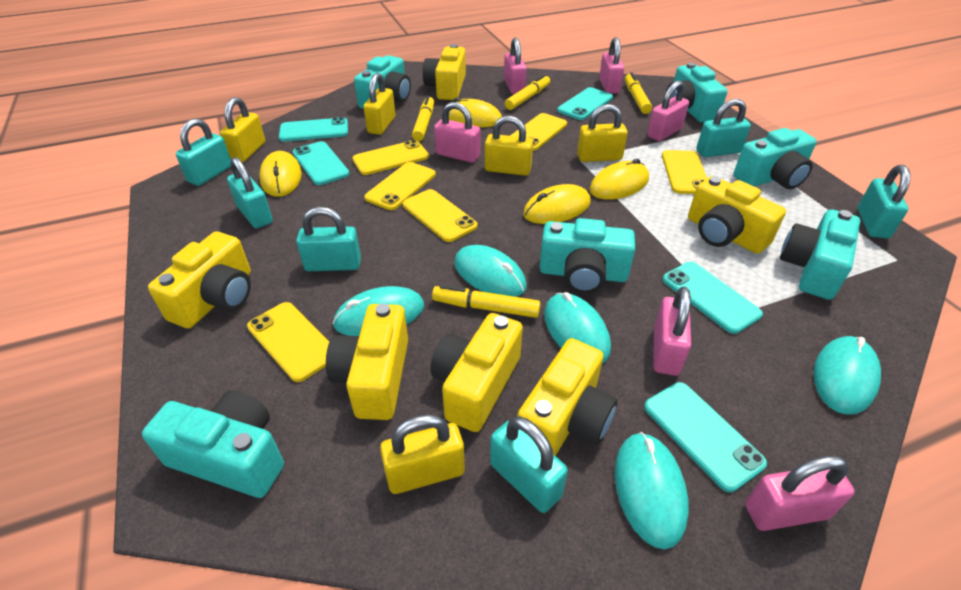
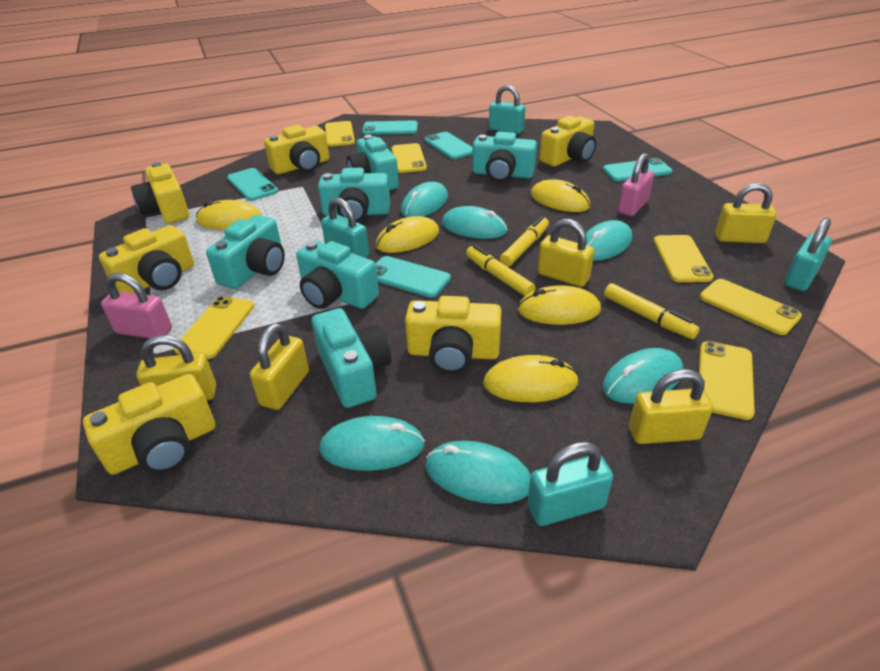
pink padlock: [434,102,480,163] [504,38,527,94] [599,37,624,94] [647,80,689,141] [653,287,691,376] [745,455,855,531] = 6 -> [101,273,172,338] [618,153,654,216] = 2
turquoise mouse: [332,286,424,336] [454,245,527,297] [544,292,611,363] [615,432,689,549] [813,336,881,415] = 5 -> [320,416,425,471] [401,182,448,217] [426,441,531,504] [442,206,507,239] [586,220,632,261] [602,348,683,404] = 6
turquoise padlock: [176,118,231,186] [227,157,273,228] [296,207,361,271] [490,416,568,513] [696,99,751,157] [858,165,910,239] = 6 -> [321,198,369,258] [489,85,525,134] [527,441,613,526] [785,218,832,291] = 4
yellow marker: [412,96,434,141] [432,285,540,318] [505,74,550,110] [625,73,652,114] = 4 -> [466,245,535,296] [500,216,549,267] [604,283,699,339] = 3
yellow mouse: [259,151,302,197] [449,98,502,127] [523,184,591,224] [589,159,649,200] = 4 -> [196,200,262,229] [376,216,439,253] [483,355,579,402] [518,285,601,325] [531,179,590,212] = 5

